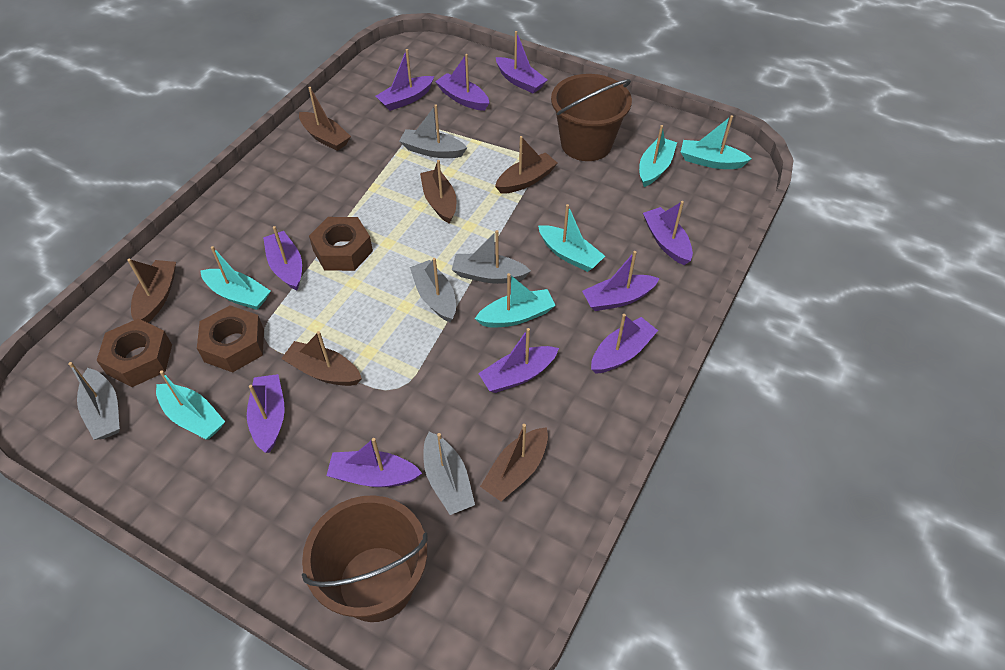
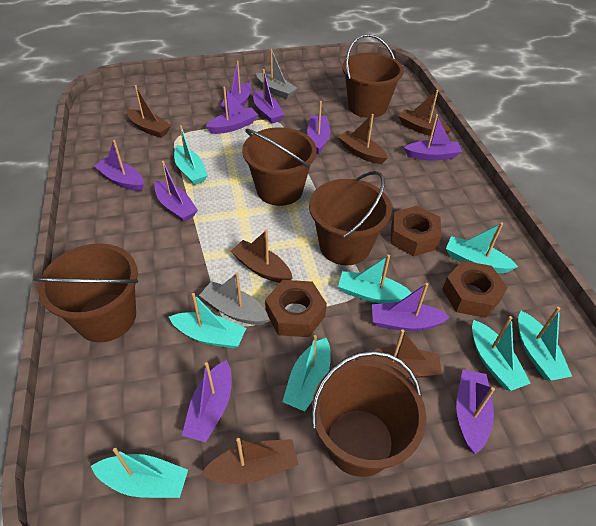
brown bucket: [302,495,428,622] [551,74,632,161] = 2 -> [33,243,138,342] [242,127,317,206] [309,171,392,265] [311,351,426,477] [342,34,404,118] = 5
grey boat: [68,362,120,440] [399,104,467,158] [410,258,456,322] [423,432,475,515] [452,230,531,284] = 5 -> [199,273,269,325] [256,49,298,99] = 2
turquoise boat: [156,370,225,439] [200,246,271,310] [475,273,556,328] [538,204,605,272] [639,125,677,187] [681,115,752,169] = 6 -> [91,448,188,498] [169,293,246,349] [174,125,208,185] [282,335,331,411] [338,255,412,303] [446,222,518,273] [472,316,531,391] [518,307,572,381] = 8

